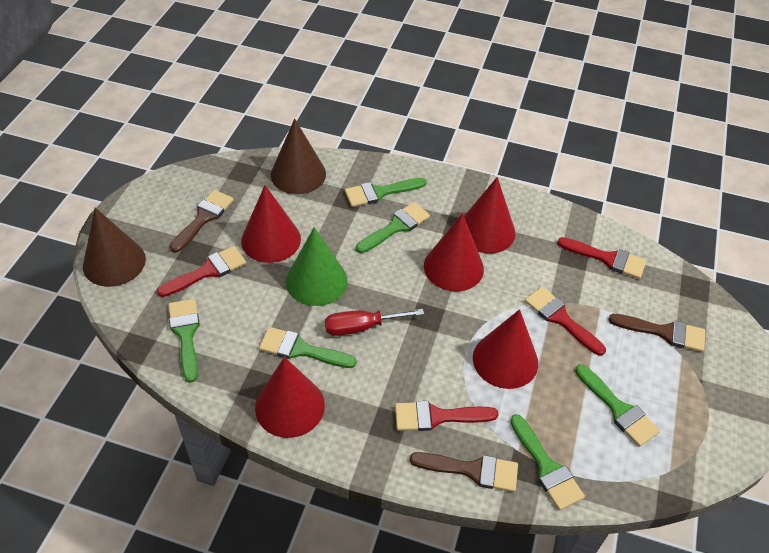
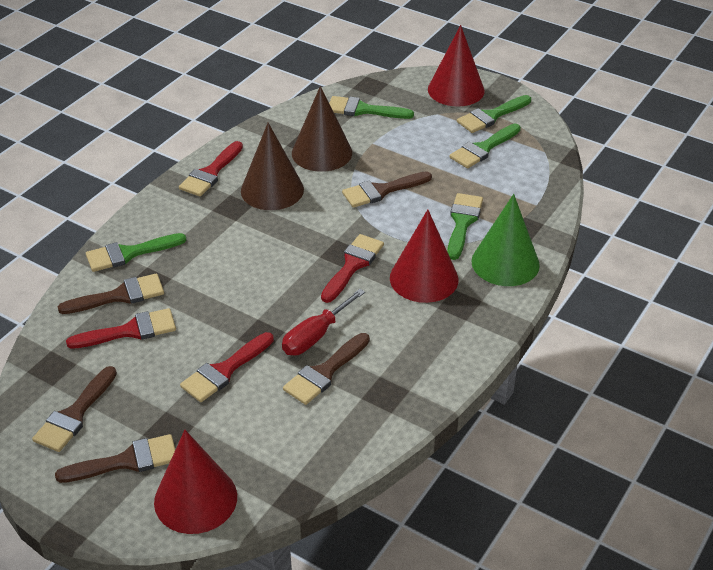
brown brush: [170,190,234,253] [410,452,518,492] [608,314,705,352] = 3 -> [32,366,117,452] [55,434,176,483] [58,273,164,314] [283,333,370,405] [342,171,432,208] = 5
green brush: [168,299,200,383] [259,327,357,368] [345,178,427,207] [356,202,430,253] [510,414,585,510] [575,364,660,447] = 6 -> [86,233,187,272] [329,96,414,119] [447,193,483,260] [449,124,521,168] [457,95,531,133] = 5
red cone: [241,185,301,263] [255,357,325,438] [424,214,484,292] [464,177,516,253] [473,309,538,389] = 5 -> [154,430,237,534] [390,209,458,303] [428,25,485,106] = 3

